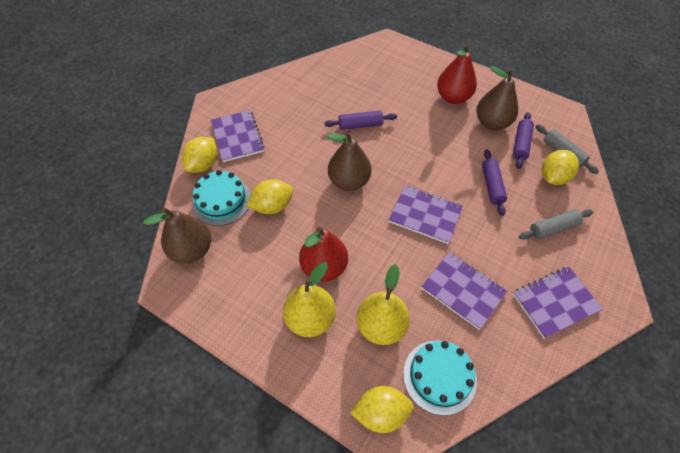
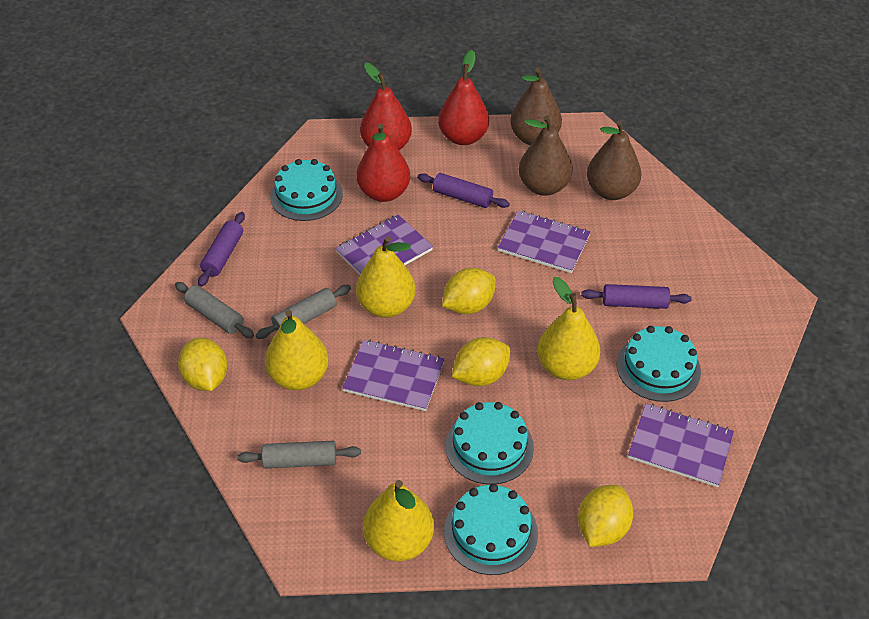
grey rolling pin: [519,209,593,240] [536,124,599,174] = 2 -> [175,282,254,338] [237,441,361,469] [256,285,351,339] = 3
red pear: [299,227,348,282] [437,44,477,104] = 2 -> [356,123,410,202] [360,62,412,150] [438,50,489,145] = 3
turquoise cake: [192,170,251,226] [403,341,477,415] = 2 -> [270,159,343,221] [444,484,538,575] [445,402,534,485] [617,326,701,402] = 4
yellow pear: [283,262,336,337] [357,264,410,345] = 2 -> [265,310,329,390] [356,236,416,318] [363,480,434,561] [537,277,601,380] = 4

